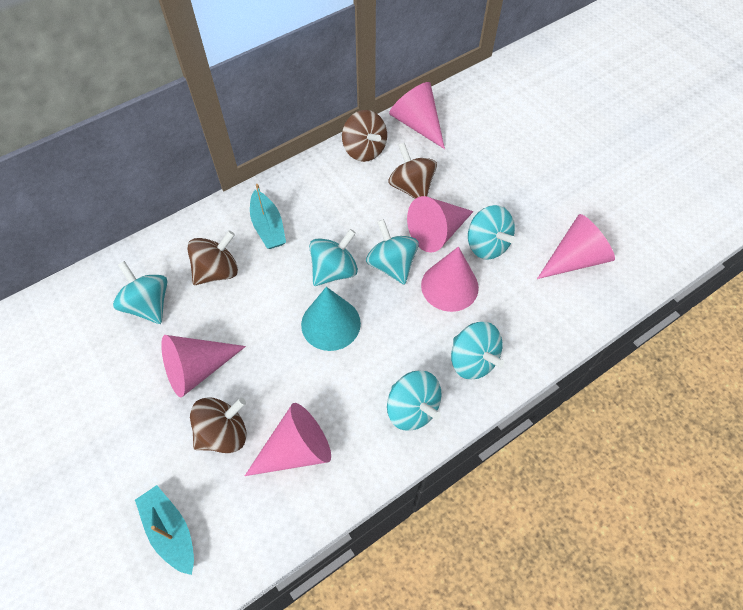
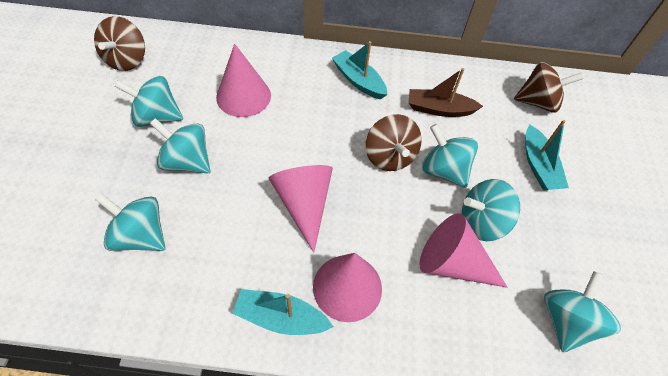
brown boat: none = 0 -> [409,68,483,117] = 1
brown spinning top: [187,231,238,285] [190,397,247,453] [342,110,387,162] [388,143,437,199] = 4 -> [94,16,145,71] [366,114,422,171] [514,62,583,113] = 3
pink cone: [161,335,246,397] [245,403,331,476] [389,82,445,149] [407,196,474,252] [421,246,479,312] [537,214,615,279] = 6 -> [216,44,271,117] [269,165,333,253] [313,253,382,322] [419,213,508,288] = 4
turquoise boat: [135,485,194,575] [250,184,286,249] = 2 -> [232,289,333,335] [332,41,387,100] [525,120,569,190] = 3
turquoise cone: [301,287,361,351] = 1 -> none = 0

